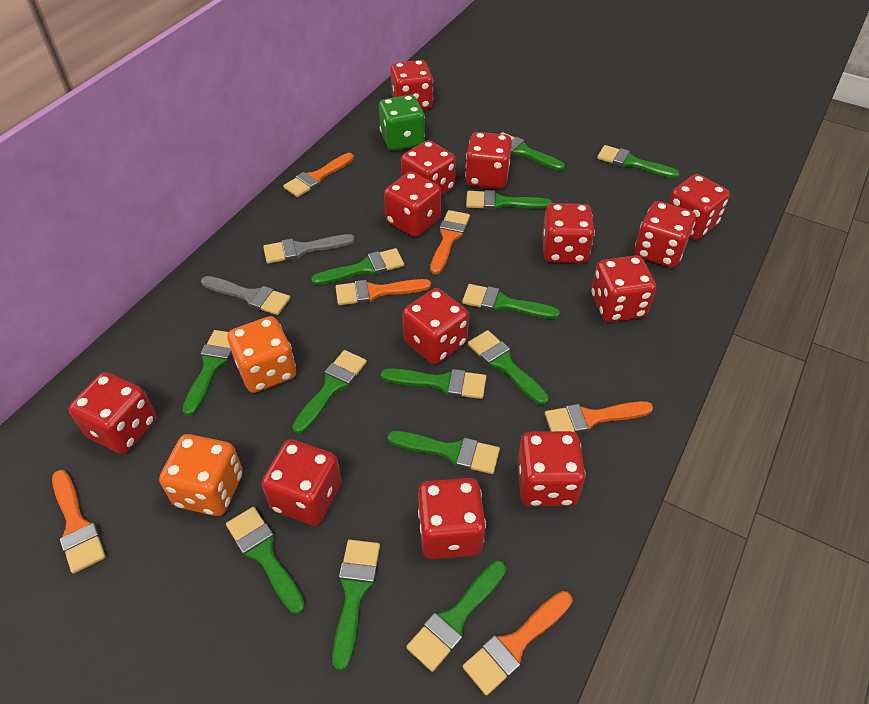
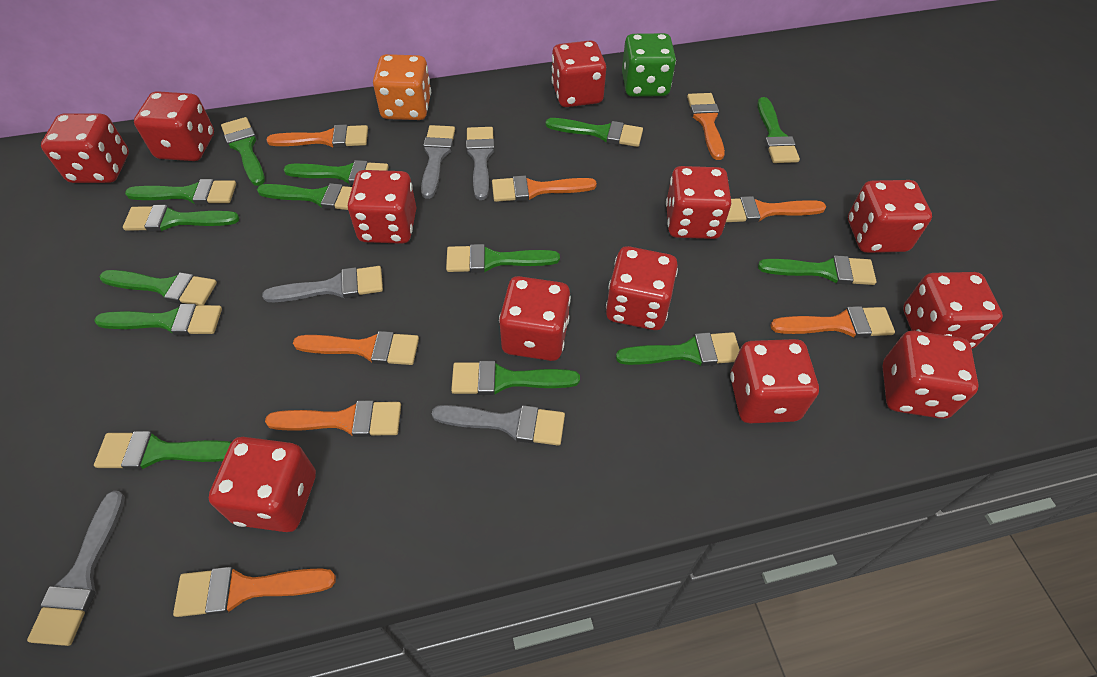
green brush: [182,330,232,416] [226,507,305,614] [292,350,367,434] [311,248,404,285] [332,540,380,670] [381,368,486,399] [388,431,500,474] [406,561,506,672] [462,284,560,319] [466,190,552,210] [468,330,549,405] [501,132,565,171] [597,145,680,178] = 13 -> [94,304,222,335] [94,431,231,470] [100,270,217,305] [123,205,239,231] [125,179,236,204] [221,117,265,186] [257,183,352,210] [283,160,389,185] [446,244,560,273] [451,361,580,395] [546,118,643,147] [616,332,740,366] [757,97,800,163] [758,255,876,285] = 14
grey brush: [201,276,290,315] [263,234,355,264] = 2 -> [27,491,125,646] [262,266,383,302] [421,125,455,199] [432,405,565,446] [466,127,495,200] = 5
orange brush: [52,470,106,574] [283,153,354,197] [335,279,431,305] [430,210,470,274] [463,591,573,696] [545,401,653,434] = 6 -> [173,567,336,617] [265,400,401,437] [266,125,368,148] [293,331,419,365] [492,175,597,202] [687,93,725,160] [726,196,826,223] [770,306,895,338] = 8
orange dice: [159,434,243,516] [228,316,296,393] = 2 -> [373,54,431,120] = 1
red dice: [69,372,156,454] [262,440,342,525] [384,172,441,237] [391,60,433,110] [401,140,456,196] [402,288,469,364] [418,478,486,559] [465,132,512,189] [517,431,586,506] [542,203,595,263] [591,255,656,322] [635,201,696,268] [668,174,730,240] = 13 -> [41,113,129,183] [134,91,214,161] [209,437,316,532] [348,170,416,244] [499,276,571,361] [551,40,606,107] [606,246,678,330] [666,166,731,239] [730,339,819,423] [848,180,932,253] [882,331,979,419] [903,272,1003,349] = 12

